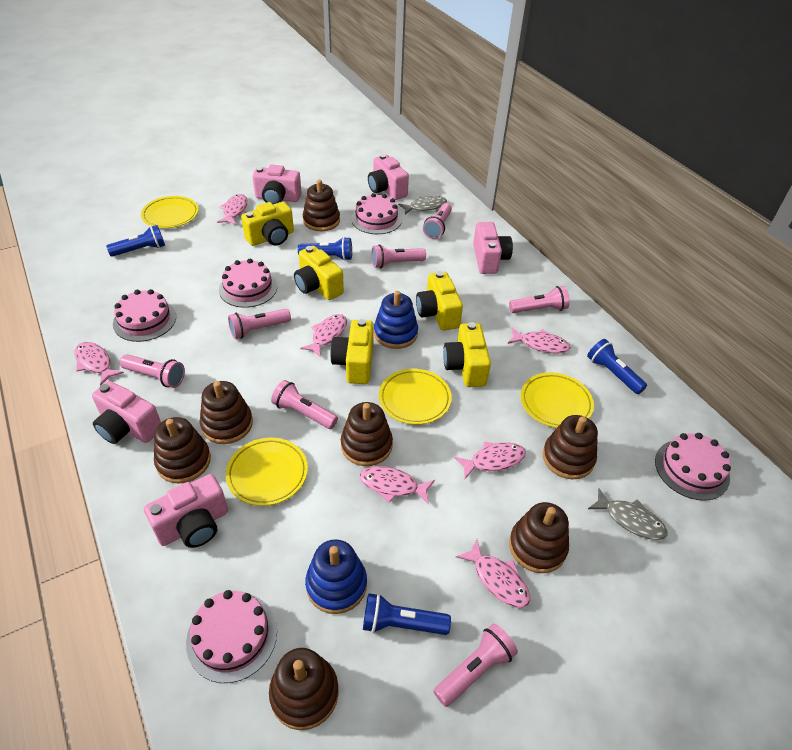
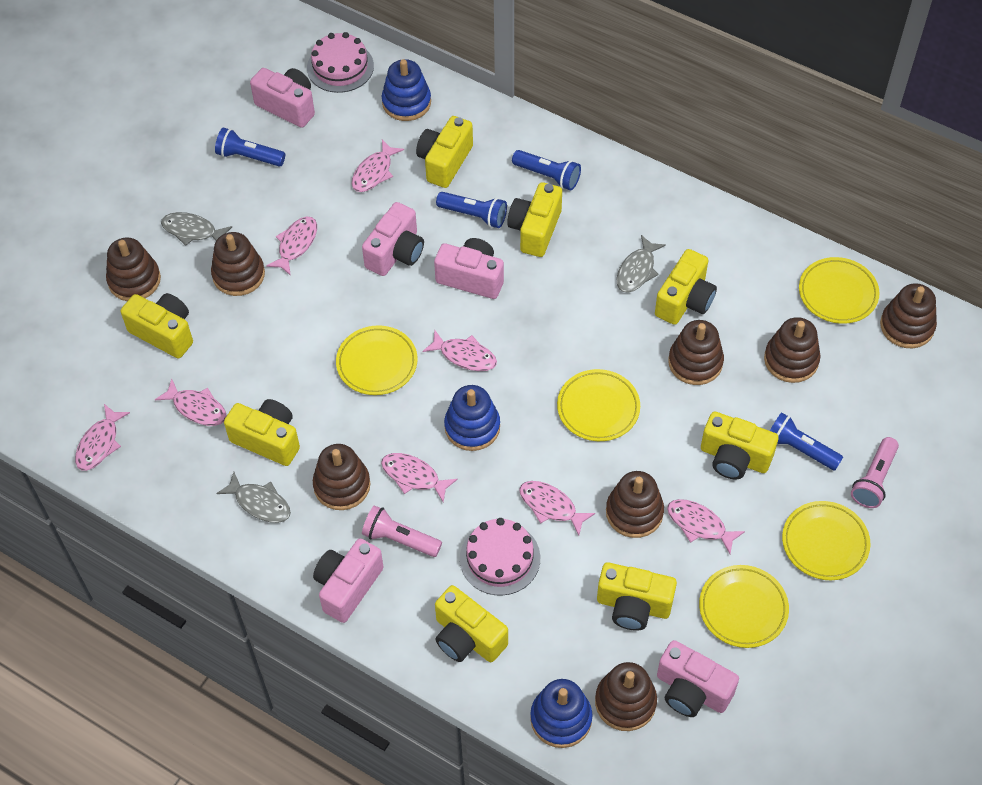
blue stacking toy: [305,539,367,614] [374,291,418,349] = 2 -> [382,59,431,121] [444,385,500,451] [530,679,593,748] = 3
brown stacking toy: [154,417,211,484] [200,381,253,444] [269,648,339,730] [303,180,340,231] [341,402,393,466] [509,502,569,573] [543,415,598,479] = 7 -> [106,238,161,301] [211,232,265,296] [313,444,370,510] [595,662,657,731] [606,471,664,538] [668,320,724,385] [764,317,821,383] [880,283,937,348] = 8
grey fish: [398,196,447,215] [588,488,667,540] = 2 -> [161,212,232,246] [216,472,291,523] [617,235,666,293] = 3
pink cake: [113,289,176,342] [186,590,277,683] [219,259,277,308] [351,193,402,234] [655,433,731,501] = 5 -> [307,32,374,93] [460,518,540,596] = 2
pink fish: [74,342,124,386] [217,194,248,225] [300,314,347,358] [360,466,435,504] [454,442,526,479] [456,539,530,608] [508,328,571,354] = 7 -> [75,404,130,471] [155,379,227,426] [266,217,317,276] [352,140,404,192] [381,453,458,502] [423,330,497,371] [519,481,595,536] [667,499,745,554] = 8
pink flashlight: [120,354,185,388] [228,309,291,339] [271,380,338,429] [371,244,426,269] [423,203,452,239] [434,624,518,707] [509,286,570,313] = 7 -> [362,505,442,557] [851,437,899,508] = 2
yellow camera: [241,202,294,246] [294,246,344,300] [330,319,374,384] [416,271,463,331] [443,322,491,387] = 5 -> [121,293,193,358] [224,399,300,466] [416,116,473,188] [435,585,508,662] [507,182,562,257] [597,562,677,631] [655,249,717,325] [701,412,779,479] = 8
yellow plate: [141,196,199,228] [226,438,308,506] [379,369,452,425] [521,373,594,428] = 4 -> [336,325,418,395] [557,369,640,441] [699,565,789,648] [782,501,870,580] [799,257,879,324] = 5

